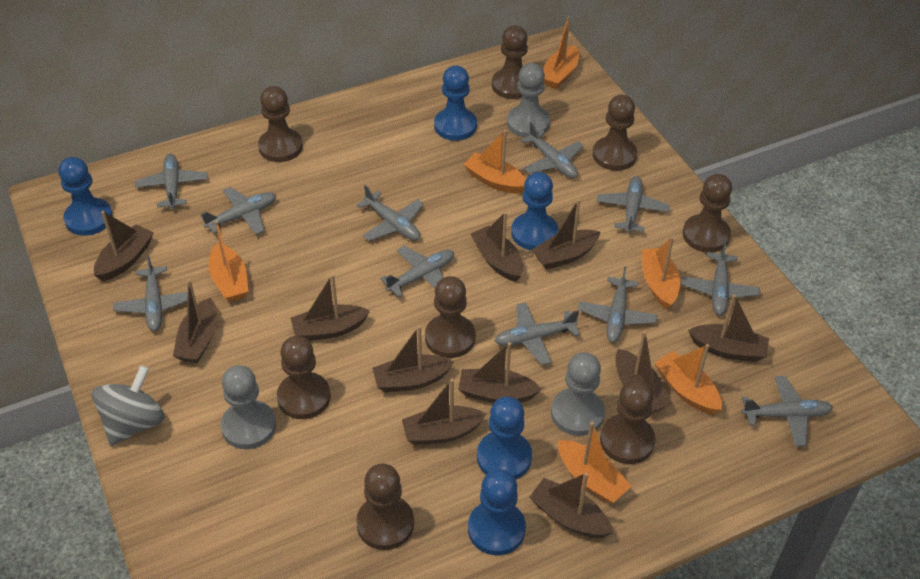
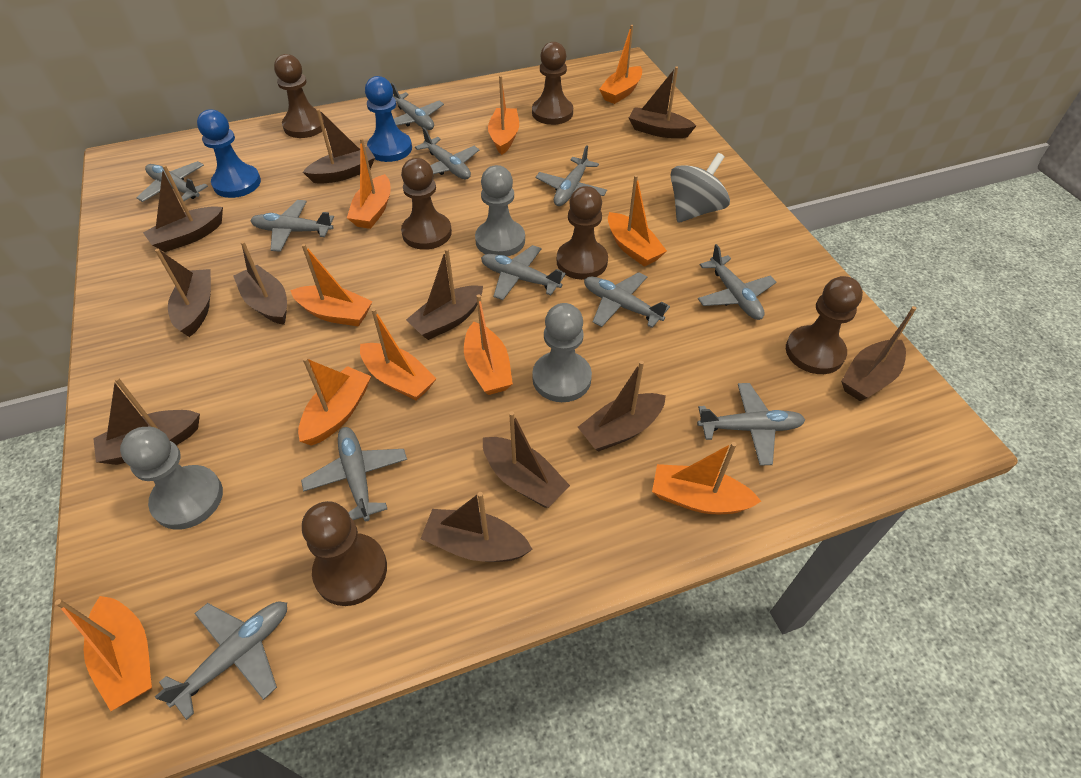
blue pawn: [58,157,113,236] [434,66,477,141] [468,469,526,555] [477,397,532,480] [511,172,558,250] = 5 -> [197,109,261,198] [365,76,412,162] = 2
brown pawn: [258,86,303,162] [277,336,331,419] [356,464,414,550] [425,276,476,358] [492,25,528,99] [593,95,637,171] [600,380,655,464] [683,174,732,252] = 8 -> [274,54,325,138] [302,501,387,606] [401,158,452,250] [532,42,573,125] [557,186,608,280] [786,276,863,374] = 6
orange boat: [209,220,249,302] [463,130,526,194] [543,16,579,89] [558,422,632,503] [642,236,680,309] [655,344,722,415] = 6 -> [55,596,152,711] [290,244,373,327] [298,357,371,446] [347,138,391,229] [360,308,437,401] [464,294,513,395] [488,75,519,155] [599,25,642,104] [608,175,667,267] [652,442,761,514] = 10

